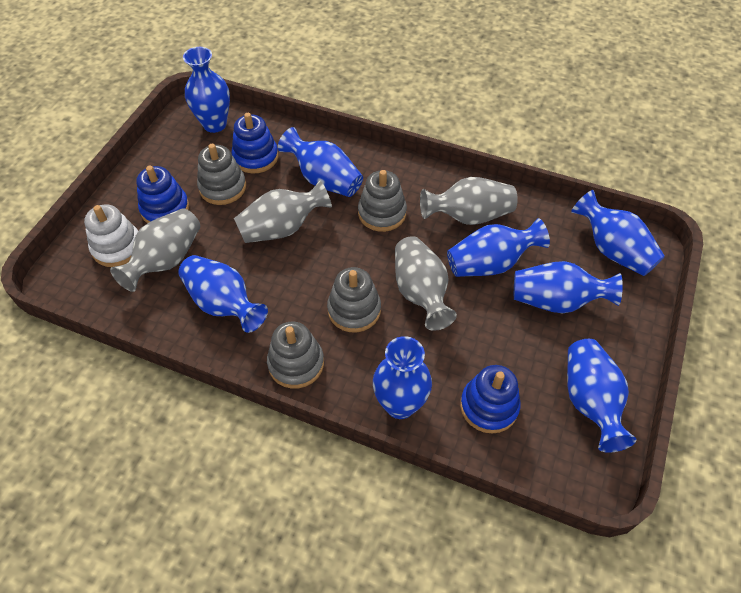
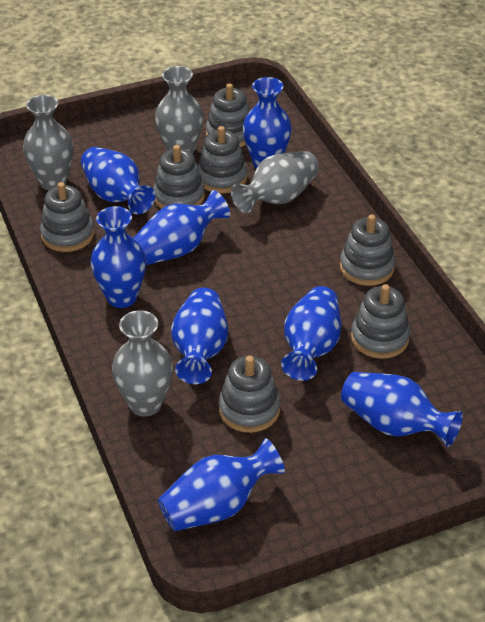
blue stacking toy: [136,166,189,223] [231,113,278,174] [460,365,520,434] = 3 -> none = 0
grey stacking toy: [197,144,246,205] [267,321,324,389] [327,267,381,333] [358,170,407,232] = 4 -> [40,182,94,252] [153,145,205,209] [198,126,247,194] [206,83,250,147] [219,356,281,433] [340,214,395,286] [351,284,410,359] = 7
white stacking toy: [84,204,138,267] = 1 -> none = 0

